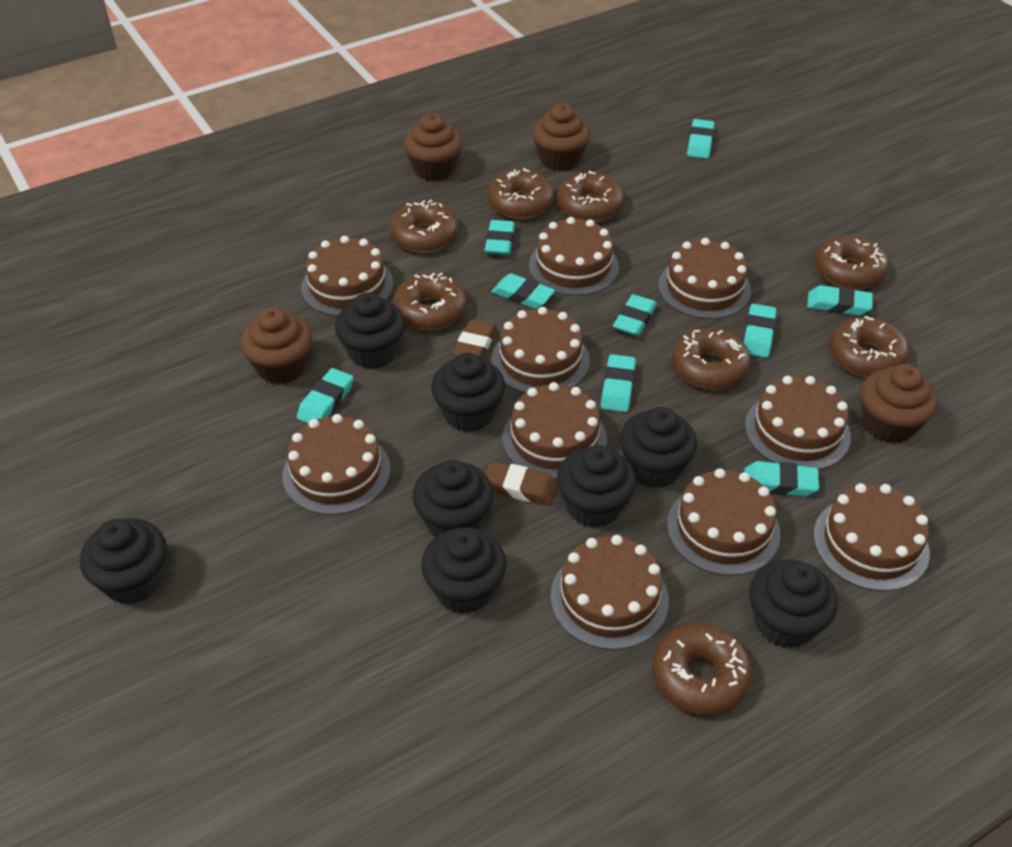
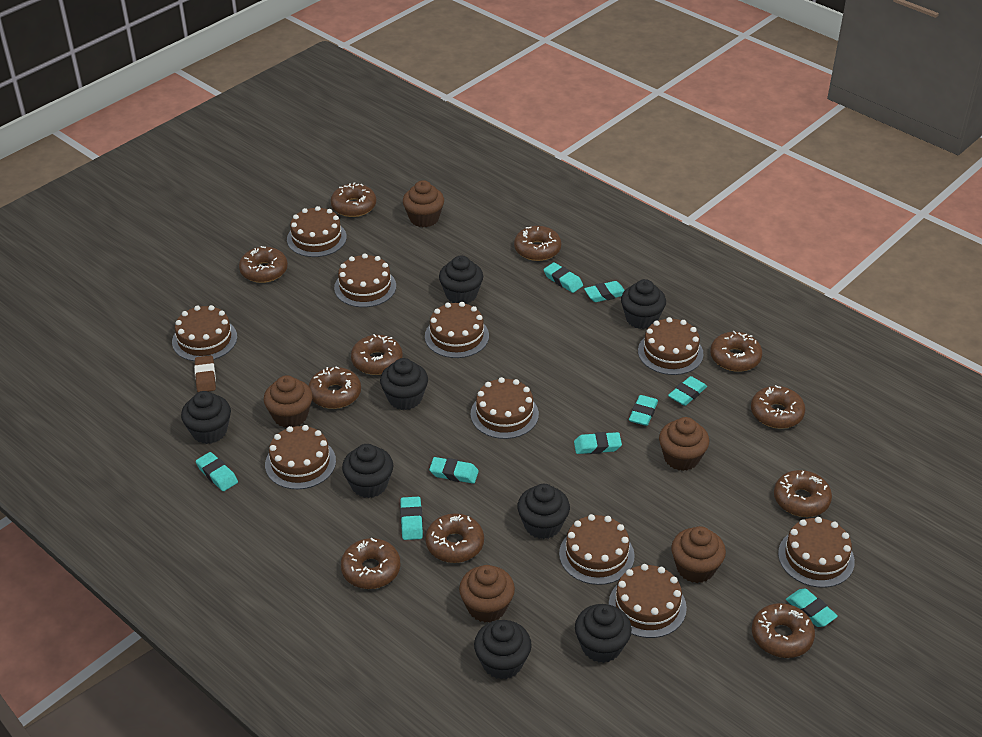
brown cupcake: [240,307,312,384] [404,113,463,182] [532,104,590,171] [861,364,937,444] = 4 -> [264,375,313,428] [403,180,444,227] [459,565,515,622] [659,417,709,471] [671,526,726,583] = 5
brown donut: [389,200,458,253] [393,273,467,331] [487,168,554,219] [557,171,624,222] [652,623,752,715] [672,328,751,390] [815,235,889,289] [829,316,909,377] = 8 -> [239,246,288,283] [308,366,361,409] [331,182,376,217] [341,538,401,589] [351,334,403,375] [425,513,484,563] [514,226,561,261] [710,331,763,372] [751,385,805,429] [752,603,815,658] [774,470,832,517] = 11
brown eraser: [453,319,497,358] [485,461,558,505] = 2 -> [194,355,216,392] = 1

